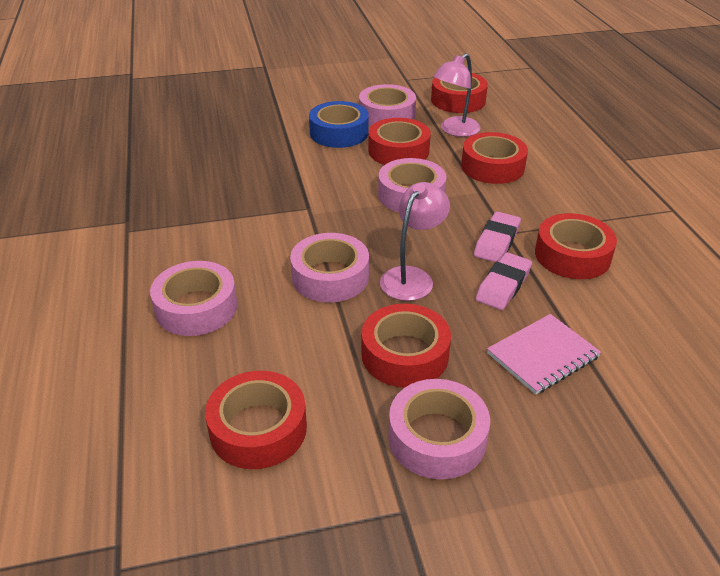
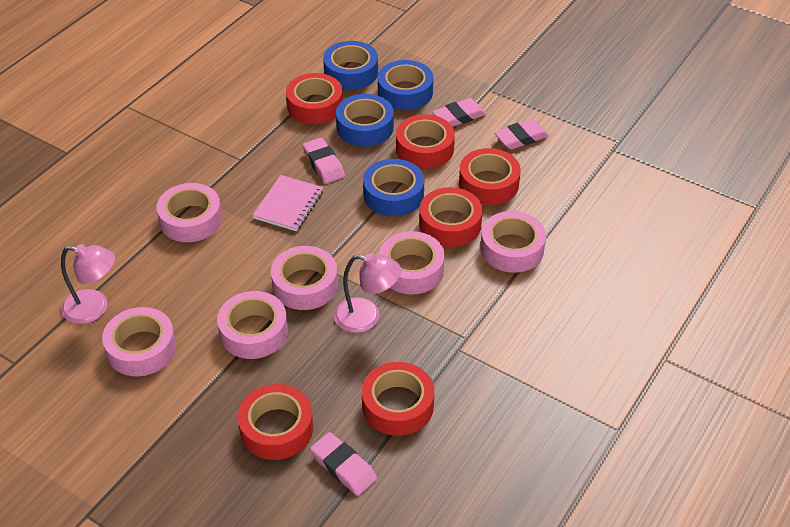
blue tape: [309,101,369,148] = 1 -> [323,41,378,90] [336,94,394,147] [363,159,424,216] [378,60,433,110] = 4
pink eraser: [474,212,521,263] [476,252,532,310] = 2 -> [303,138,345,184] [310,432,377,496] [433,98,486,127] [494,119,549,150] = 4
pink tape: [150,261,237,336] [290,233,369,302] [359,84,416,126] [378,158,447,212] [388,379,490,479] = 5 -> [102,307,176,376] [156,183,222,242] [217,291,288,359] [271,246,338,310] [379,231,445,294] [480,211,546,273] = 6

